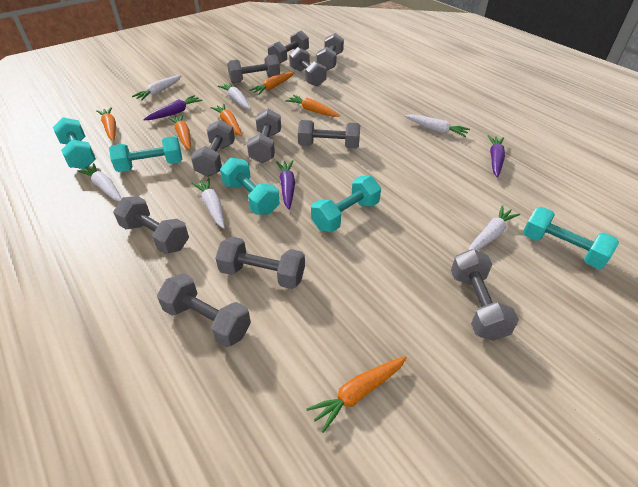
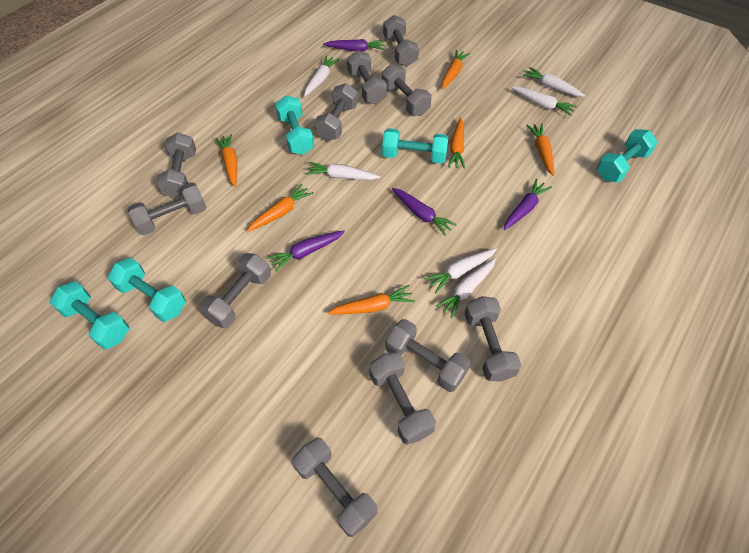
purple carrot: [143,95,202,120] [276,160,295,210] [488,135,505,177] = 3 -> [267,231,345,272] [323,39,385,52] [392,188,457,236] [504,179,552,230] = 4

